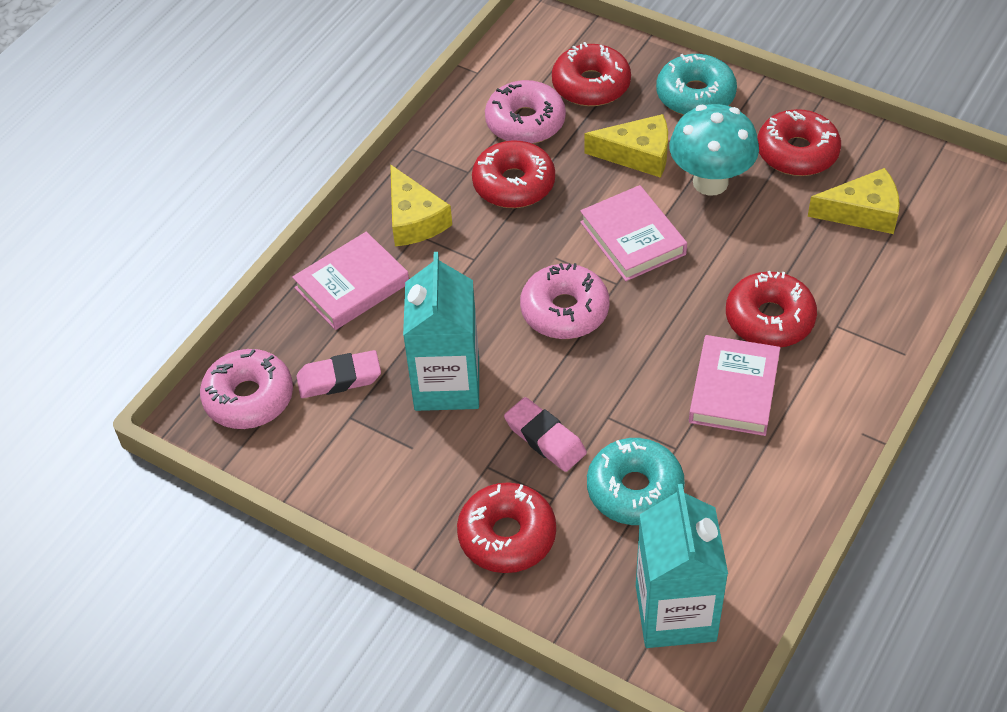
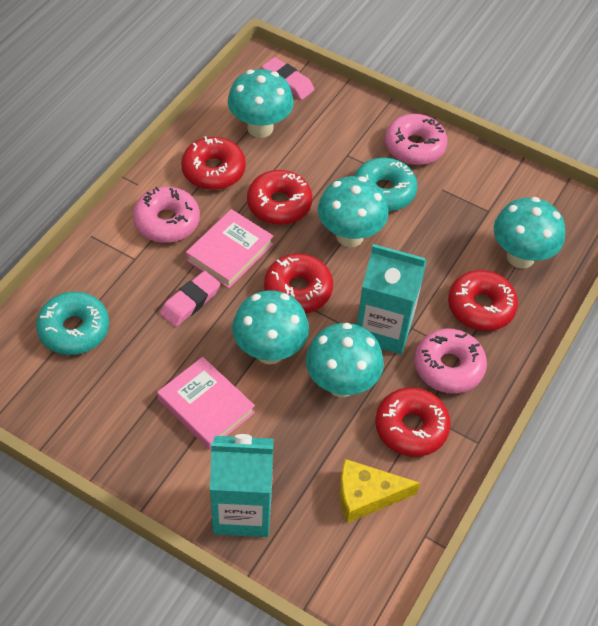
pink book: [292,232,409,330] [580,185,687,281] [689,335,780,436] = 3 -> [157,357,255,450] [186,209,274,288] = 2
turquoise mushroom: [669,104,759,196] = 1 -> [228,69,294,138] [232,291,309,364] [306,323,384,397] [318,176,389,247] [494,197,565,268] = 5
yellow cheese: [390,164,452,246] [584,114,668,178] [808,168,900,234] = 3 -> [339,459,420,523] = 1

